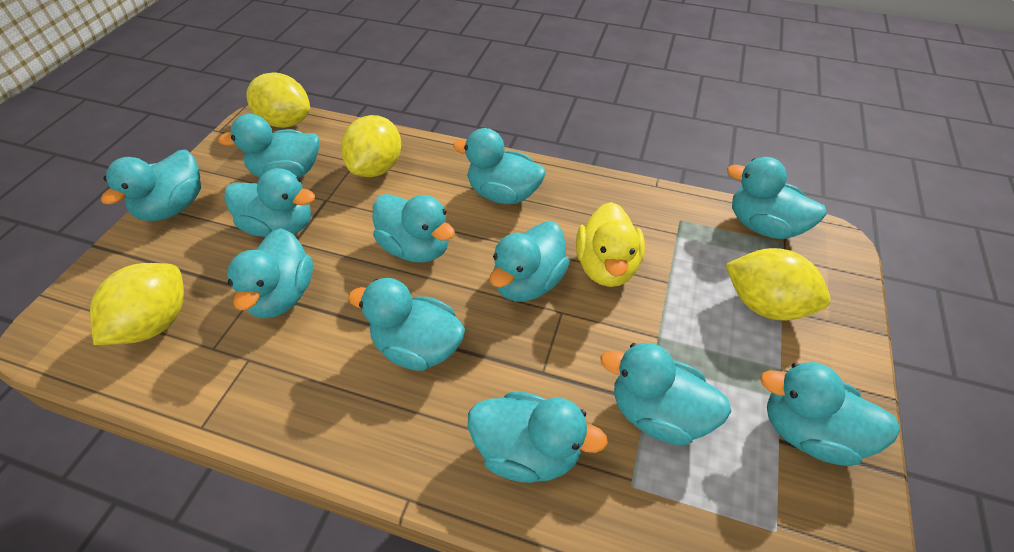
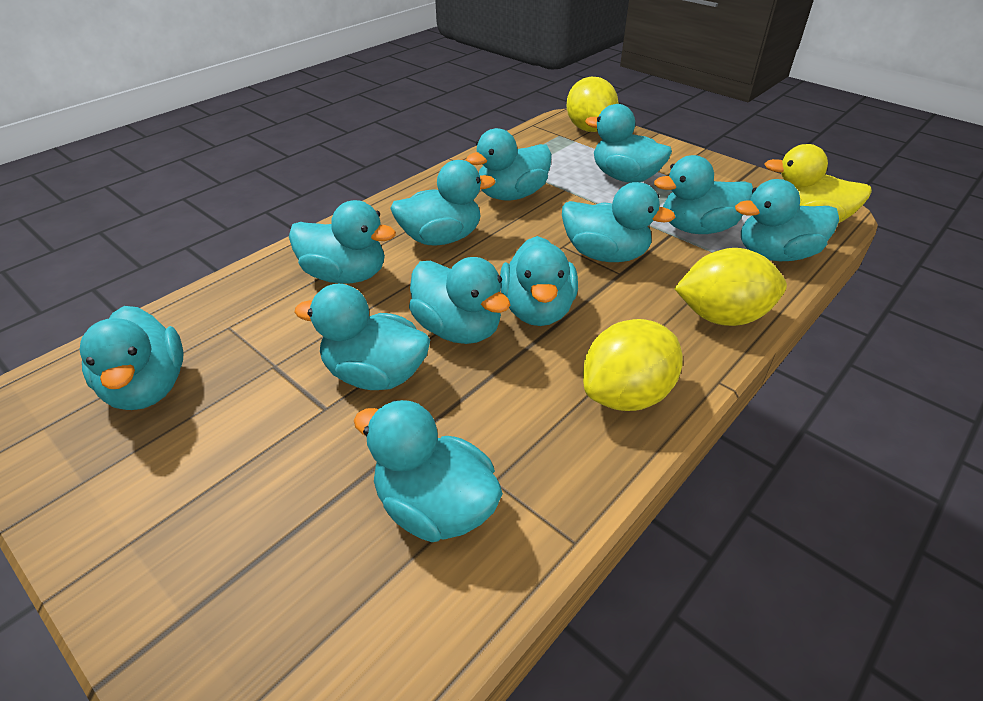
yellow lemon: [90,263,184,345] [246,73,310,128] [341,115,401,177] [725,248,831,321] = 4 -> [566,77,619,132] [583,319,683,411] [674,248,787,326] = 3

